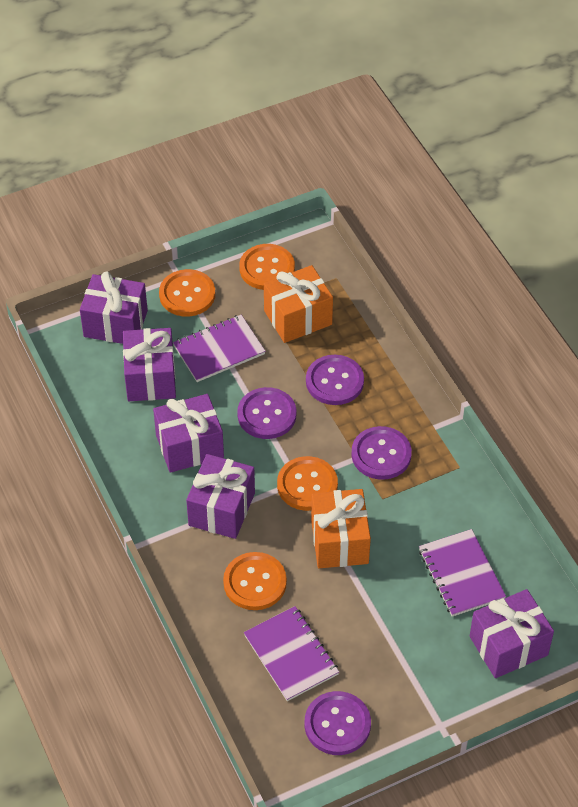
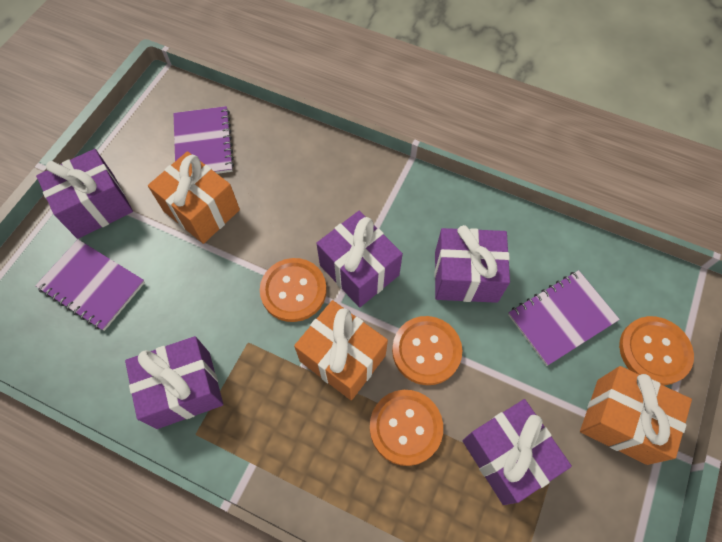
orange gift: [264,265,333,343] [311,489,371,568] = 2 -> [148,151,240,244] [294,300,388,400] [580,366,692,465] = 3
purple button: [237,387,296,439] [305,691,371,755] [306,355,364,405] [351,426,412,480] = 4 -> none = 0

